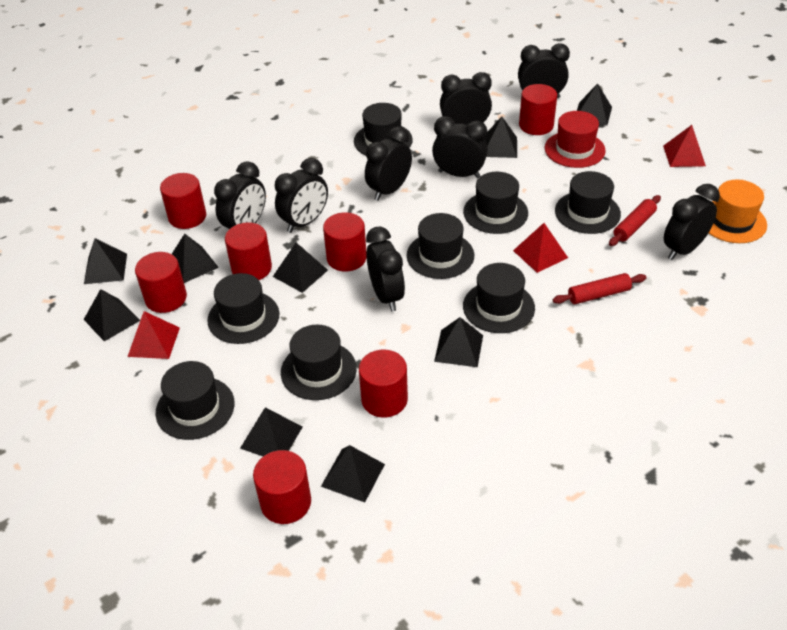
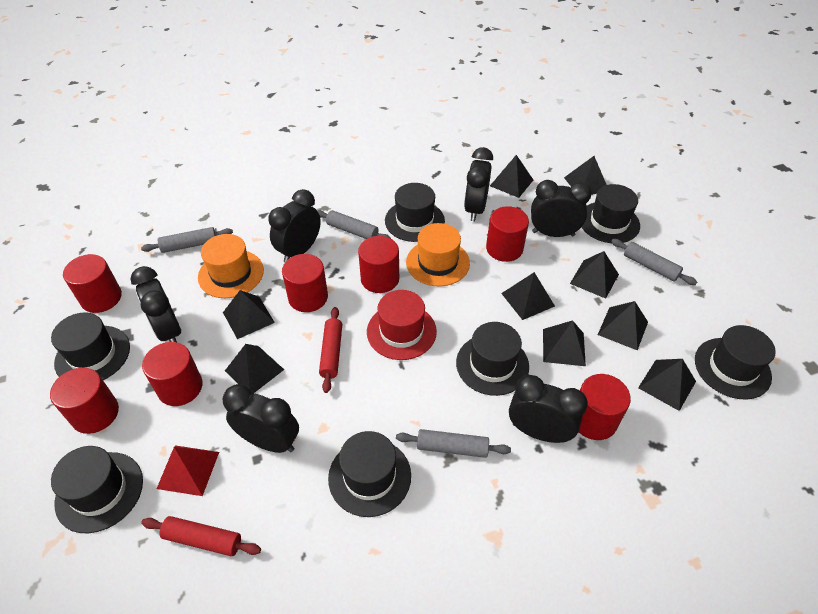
black clock: [214,161,266,229] [275,158,328,233] [365,126,412,201] [366,227,405,311] [432,116,488,178] [440,72,492,125] [518,43,570,98] [664,184,720,260] = 8 -> [130,266,181,342] [222,384,299,453] [268,189,321,262] [464,147,493,221] [509,375,588,443] [531,180,592,237] = 6
black hat: [156,361,235,440] [207,273,279,344] [281,325,357,400] [354,103,413,155] [407,213,474,279] [463,172,528,234] [463,263,535,333] [555,171,621,234] = 8 -> [51,313,130,380] [51,446,143,533] [328,431,411,517] [385,183,445,242] [456,322,529,396] [582,184,640,243] [695,325,776,400] = 7
grey rolling pin: none = 0 -> [141,227,233,253] [317,210,390,239] [396,429,511,458] [611,239,697,285] = 4
orange hat: [708,180,767,243] = 1 -> [198,234,264,298] [406,223,470,286] = 2
red pyramid: [127,311,180,359] [513,223,568,273] [663,125,706,167] = 3 -> [157,445,219,496] = 1

